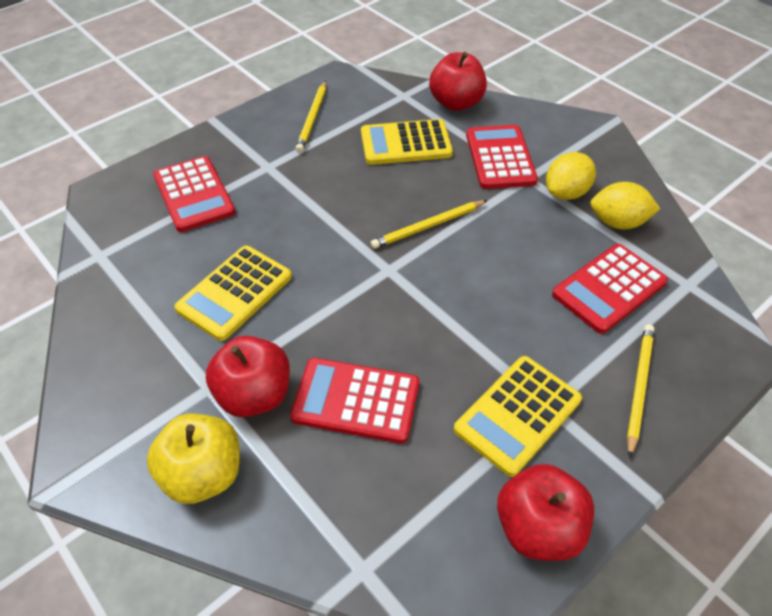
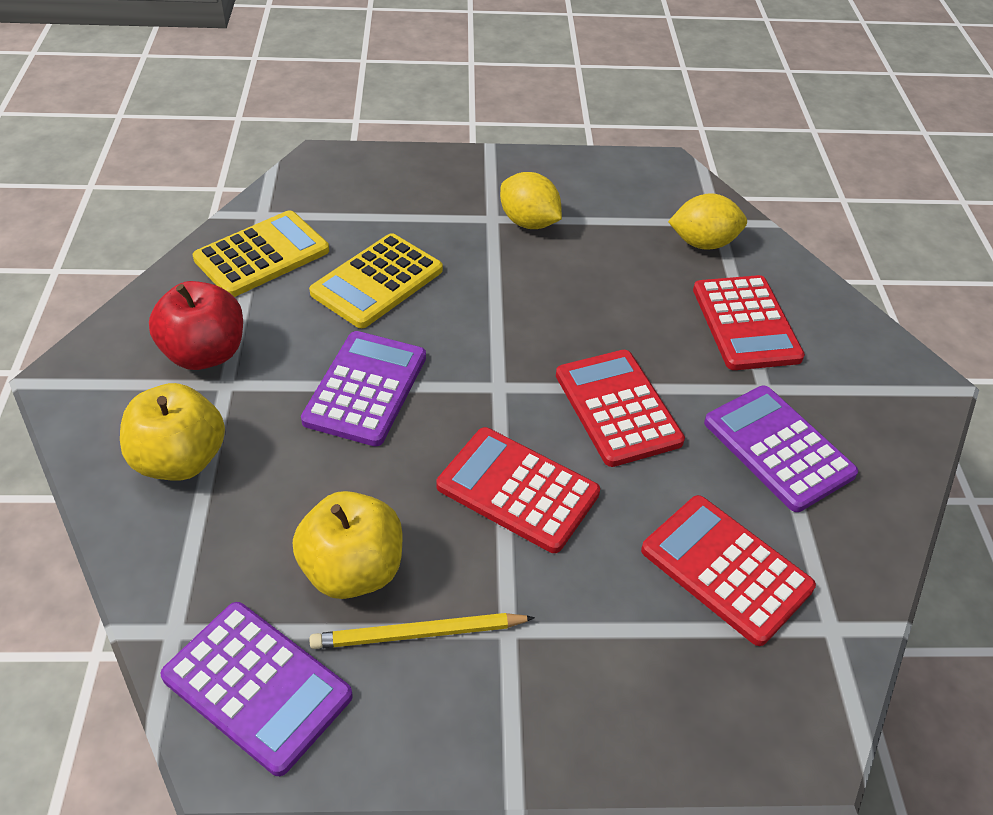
purple calculator: none = 0 -> [160,602,353,776] [301,331,426,446] [704,386,858,512] = 3
red apple: [206,336,290,417] [429,52,487,111] [497,464,594,561] = 3 -> [149,281,243,370] = 1
yellow apple: [147,414,240,504] = 1 -> [120,383,225,481] [293,491,402,599] = 2
yellow calculator: [175,246,292,341] [361,119,453,165] [454,356,582,477] = 3 -> [193,210,329,297] [309,233,443,328] = 2
yellow pencil: [296,81,326,152] [371,200,488,249] [627,324,654,458] = 3 -> [310,613,535,649] = 1

